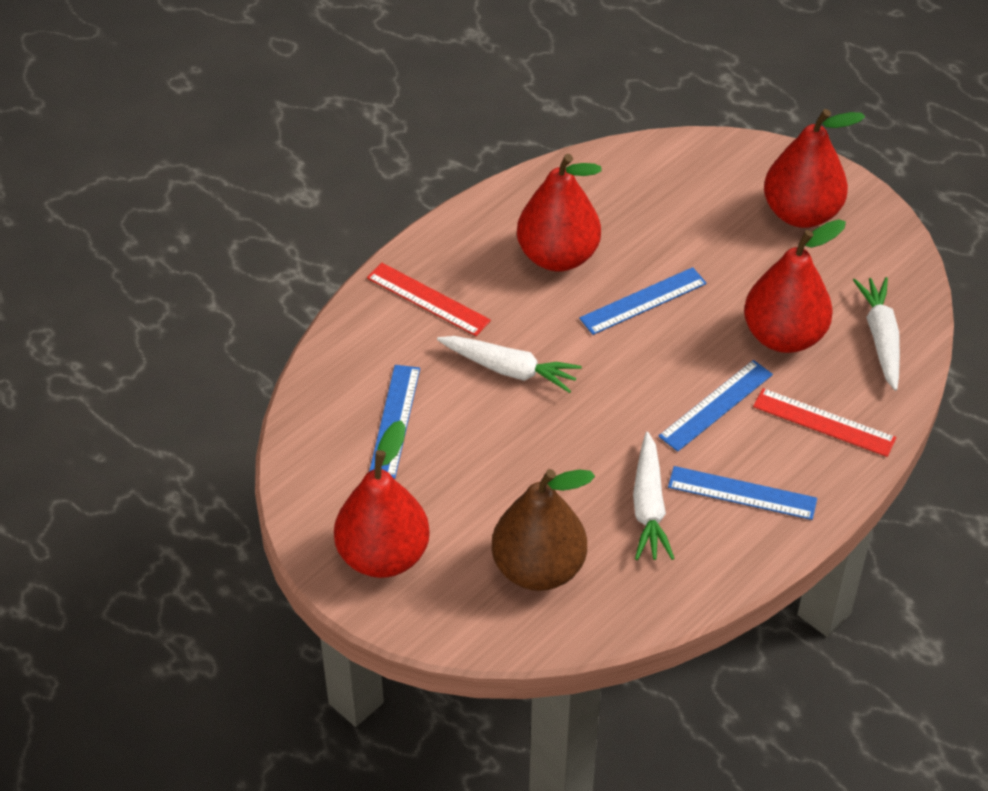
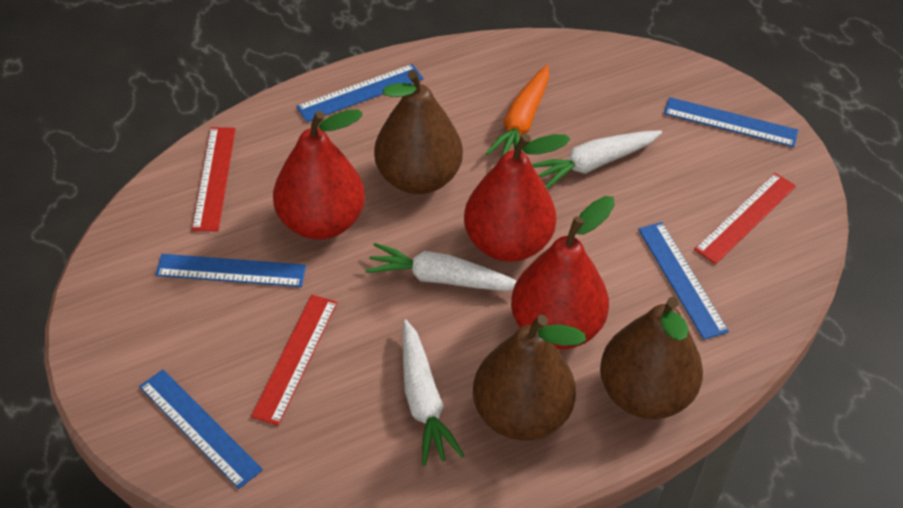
blue ruler: [369,365,420,479] [579,267,707,335] [658,360,773,452] [668,466,817,520] = 4 -> [139,369,263,489] [155,254,306,287] [296,64,424,122] [638,222,729,340] [664,97,799,147] = 5
brown pear: [492,469,595,591] = 1 -> [374,70,463,194] [473,315,586,441] [600,297,703,419] = 3
orange carrot: none = 0 -> [485,65,549,157] = 1
red pear: [334,420,430,578] [517,154,602,272] [744,219,846,353] [764,109,865,228] = 4 -> [273,109,365,240] [464,133,570,262] [511,196,615,350] = 3
red ruler: [367,263,491,336] [753,388,896,457] = 2 -> [192,127,236,232] [251,295,338,426] [694,173,796,264] = 3

